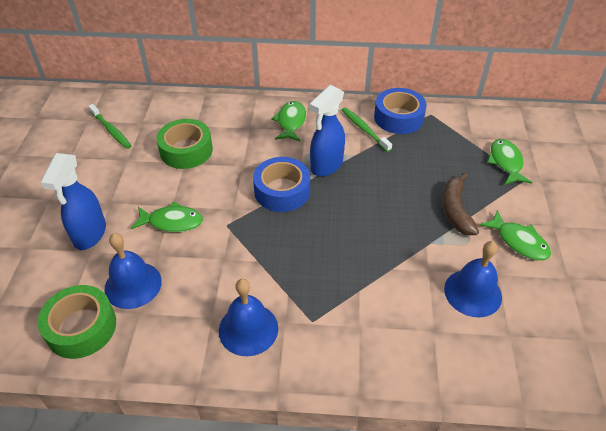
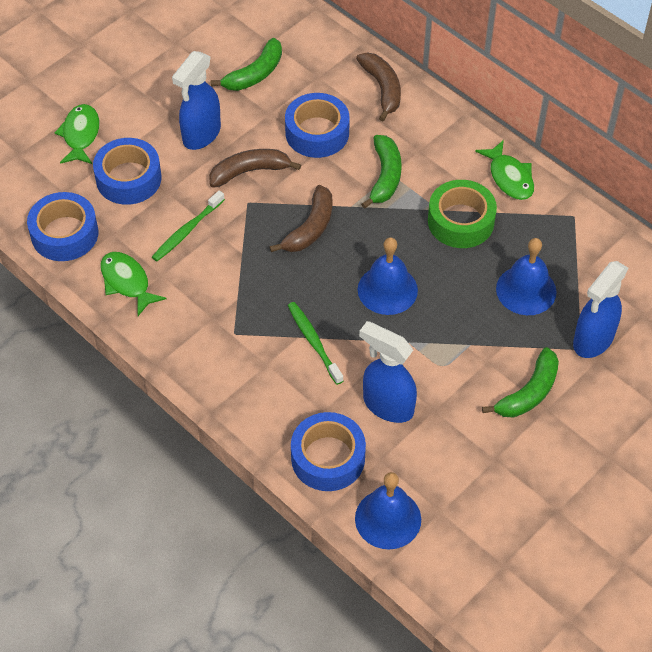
blue spray bottle: [41,153,106,250] [309,85,345,177] = 2 -> [172,51,221,150] [359,321,417,423] [573,261,628,358] = 3
blue tape: [253,157,310,212] [374,88,427,134] = 2 -> [27,192,98,261] [93,138,162,205] [285,93,350,158] [291,412,366,491] = 4
brown banana: [442,173,479,235] = 1 -> [209,149,301,188] [270,185,333,252] [356,53,401,121] = 3
green banana: none = 0 -> [210,38,282,91] [361,135,402,209] [482,347,559,417] = 3
green fish: [131,202,203,232] [271,101,306,142] [479,210,551,261] [487,139,532,185] = 4 -> [55,104,99,164] [100,252,166,316] [475,140,534,200] = 3
green tape: [37,285,116,359] [156,119,213,169] = 2 -> [428,180,497,248] = 1

